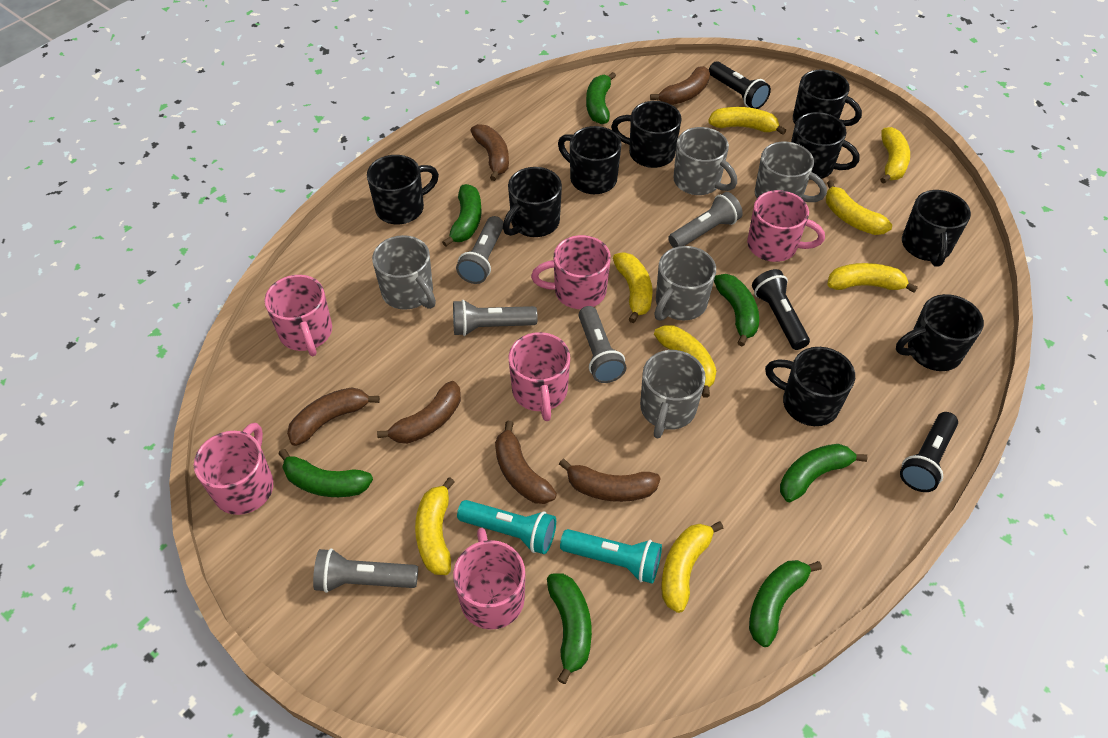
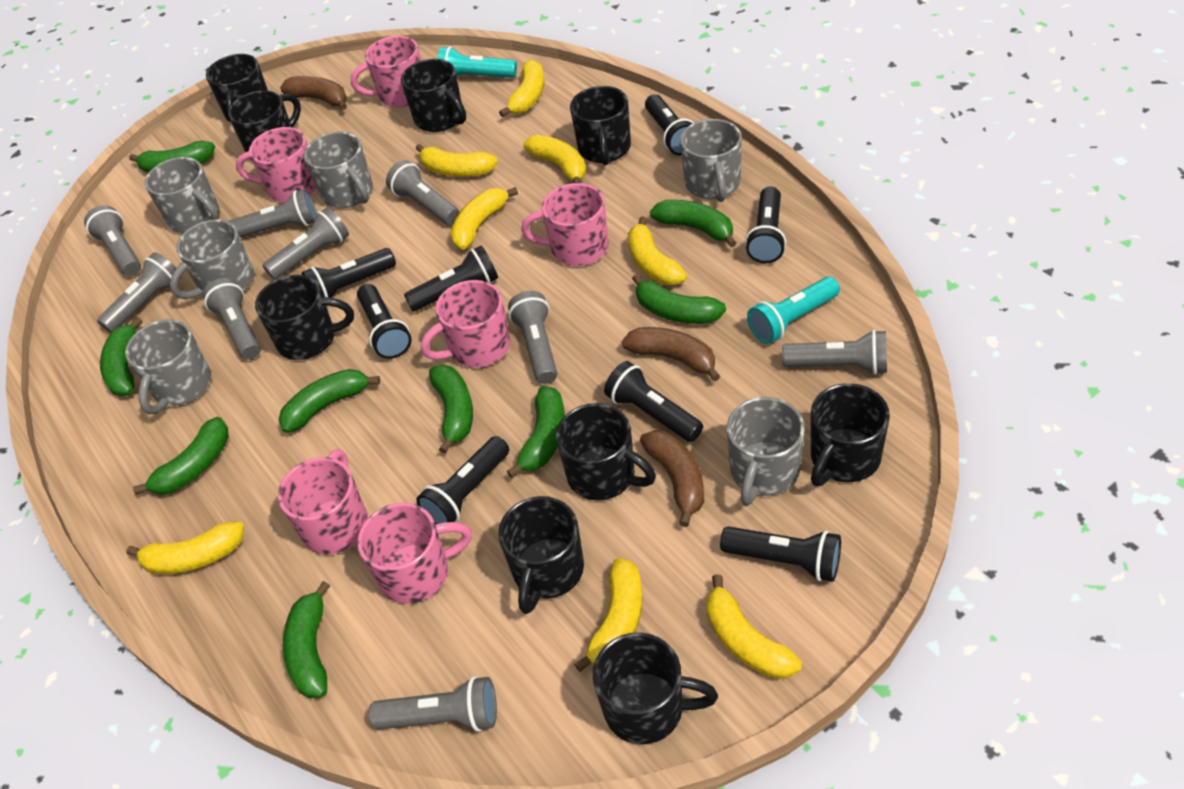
black flashlight: [709,61,771,109] [752,269,810,350] [900,412,958,492] = 3 -> [302,248,396,298] [357,284,412,359] [404,245,498,311] [416,436,509,524] [604,361,703,442] [645,94,694,156] [720,526,841,582] [745,186,786,263] = 8
brown banana: [287,387,380,446] [377,381,461,444] [470,124,509,181] [495,421,557,504] [559,459,661,502] [650,66,710,105] = 6 -> [280,76,347,110] [622,327,720,382] [640,430,704,527] = 3
green banana: [278,449,373,497] [442,184,482,247] [547,573,592,684] [586,72,616,124] [714,274,759,347] [749,560,822,647] [780,444,868,502] = 7 -> [100,317,143,396] [129,141,215,173] [133,417,229,495] [279,369,380,433] [283,581,330,698] [429,365,473,454] [507,386,565,478] [632,274,726,324] [650,200,736,247] = 9
grey flashlight: [313,548,418,593] [453,300,538,336] [456,216,503,284] [579,306,626,383] [668,192,743,248] = 5 -> [84,205,141,276] [97,252,181,333] [203,278,261,360] [228,189,317,238] [263,207,349,280] [369,676,497,732] [386,160,459,225] [508,291,557,384] [782,330,887,375] = 9
grey mug: [372,235,436,310] [640,350,706,439] [654,246,716,321] [673,127,737,195] [755,142,827,202] = 5 -> [125,320,211,414] [144,157,219,233] [170,219,254,299] [304,132,373,208] [680,119,742,202] [727,397,805,506] = 6

